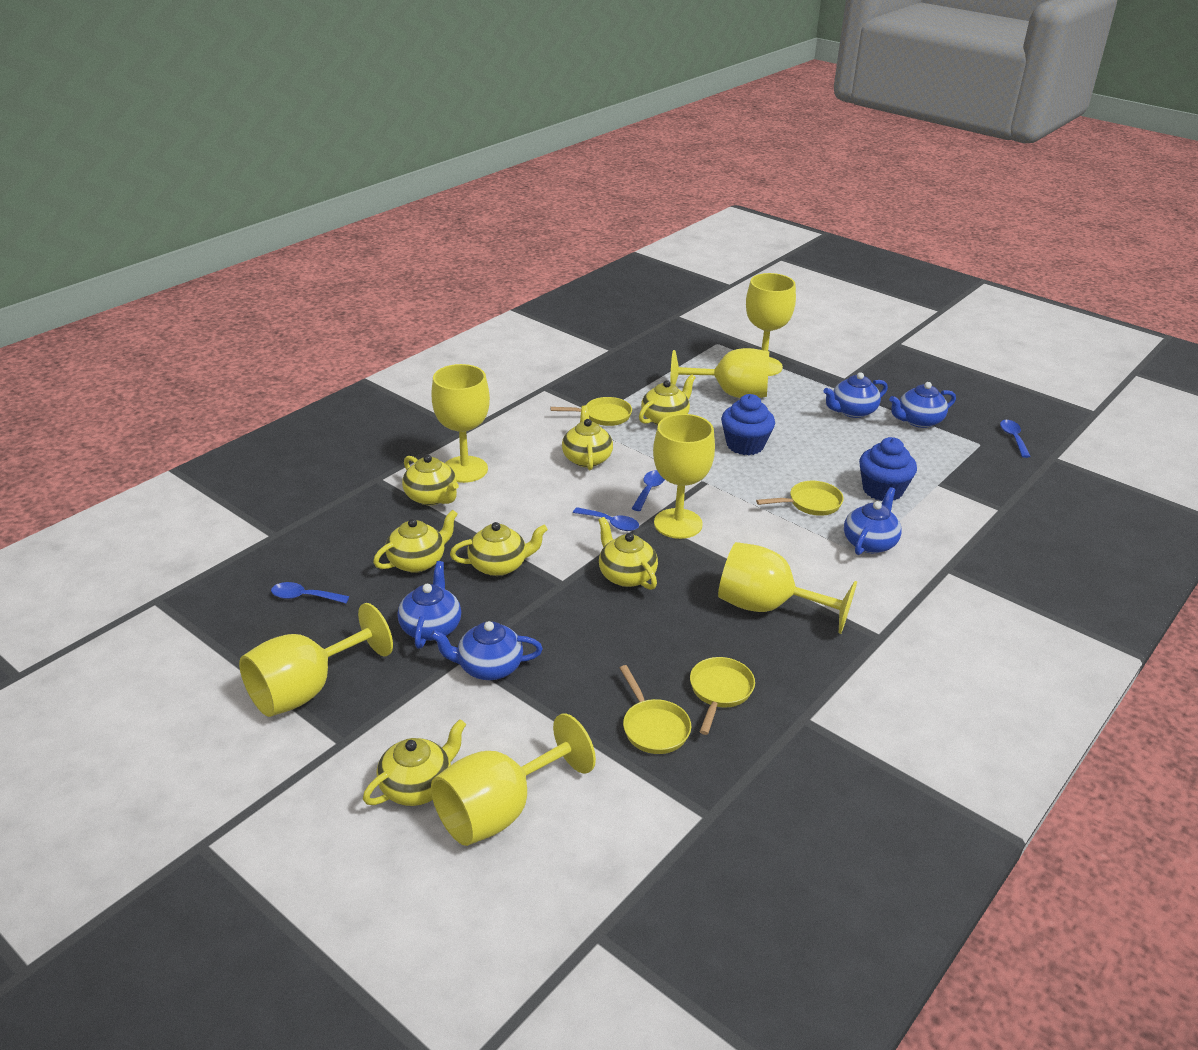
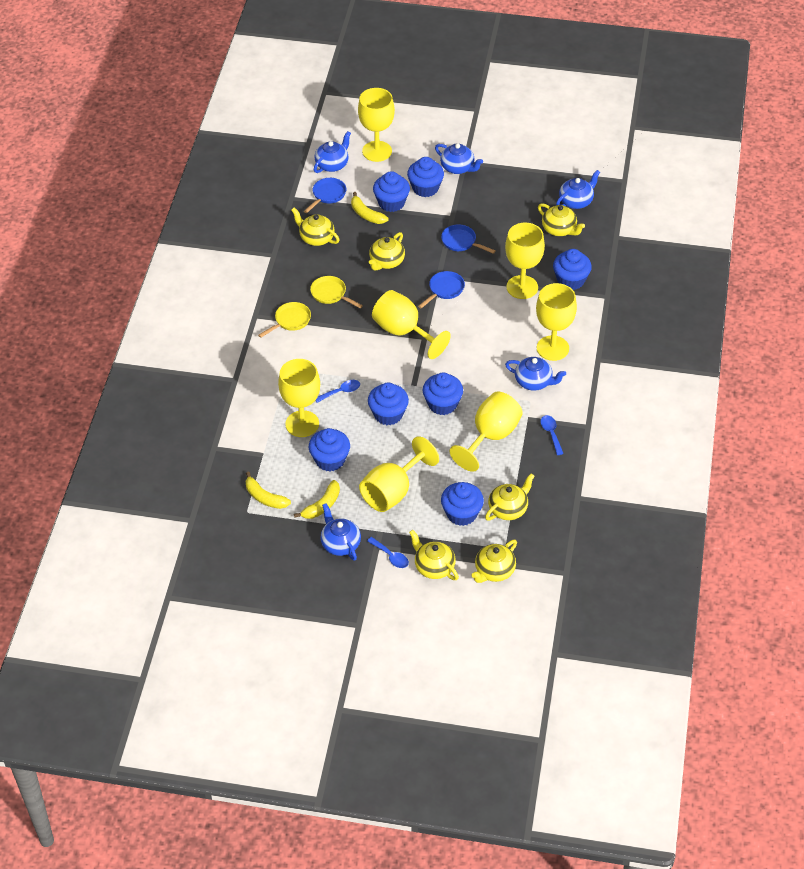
blue cupcake: [721,394,775,455] [859,437,917,501] = 2 -> [309,428,350,471] [368,383,409,425] [373,171,410,212] [407,157,444,197] [423,372,463,415] [441,482,484,526] [553,249,592,290] = 7
blue pan: none = 0 -> [304,178,346,213] [418,271,465,309] [441,224,496,254] = 3
blue spoon: [271,582,349,603] [573,507,639,531] [632,470,665,511] [1000,420,1031,458] = 4 -> [315,380,360,403] [367,537,409,568] [541,415,564,455] = 3
yellow banana: none = 0 -> [246,472,291,509] [294,480,340,519] [351,192,388,224] = 3
yellow pan: [550,397,632,426] [620,665,691,754] [690,657,755,735] [756,481,844,516] = 4 -> [258,302,311,338] [310,276,363,309] = 2
yellow teapot: [363,719,466,806] [373,510,458,573] [402,455,459,505] [450,522,548,576] [562,406,613,470] [598,517,658,590] [639,374,696,425] = 7 -> [291,208,340,246] [369,232,405,271] [409,530,459,580] [471,540,517,583] [485,473,534,520] [538,203,585,236] = 6

